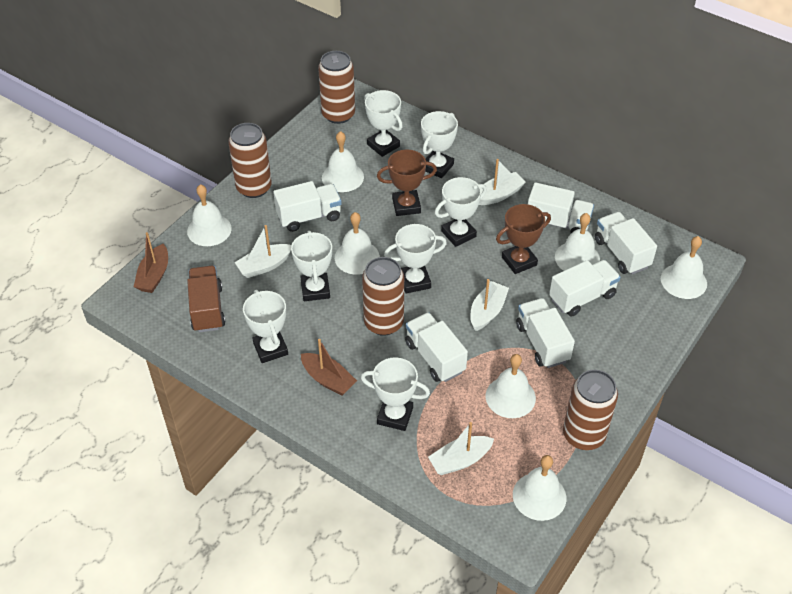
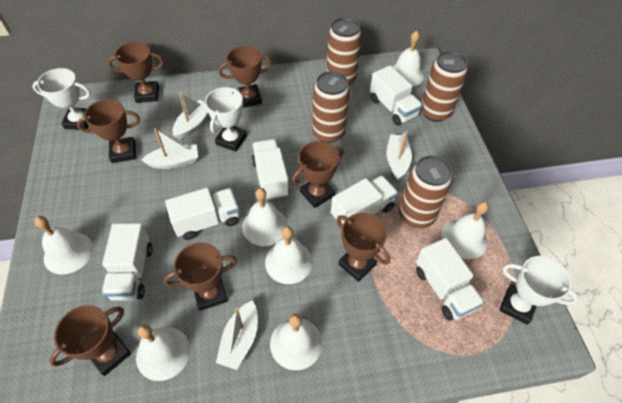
brown boat: [134,232,168,293] [301,339,357,395] = 2 -> none = 0
brown trophy: [377,150,437,216] [496,204,551,274] = 2 -> [49,305,131,376] [77,99,140,163] [108,42,164,103] [164,243,237,311] [218,46,272,108] [292,141,344,208] [337,213,390,282] = 7
brown truck: [187,266,225,332] = 1 -> none = 0
white trophy: [243,290,288,363] [291,231,332,301] [361,357,430,431] [364,90,403,157] [384,224,447,294] [421,111,458,178] [435,177,487,247] = 7 -> [32,68,90,130] [205,87,247,152] [499,256,579,325] = 3

